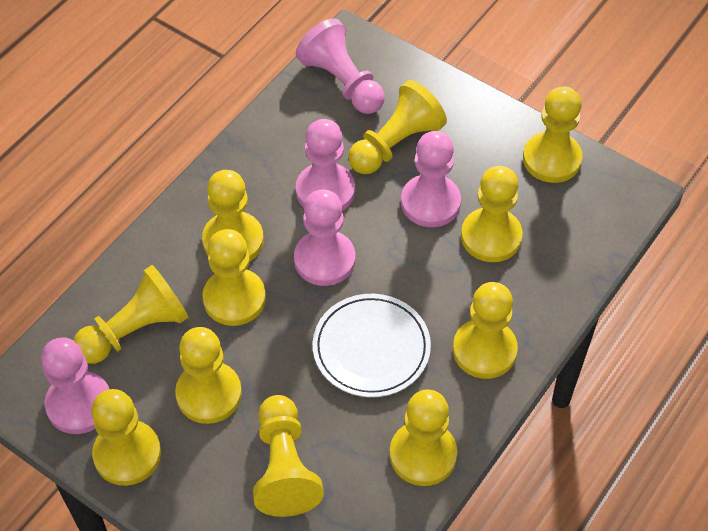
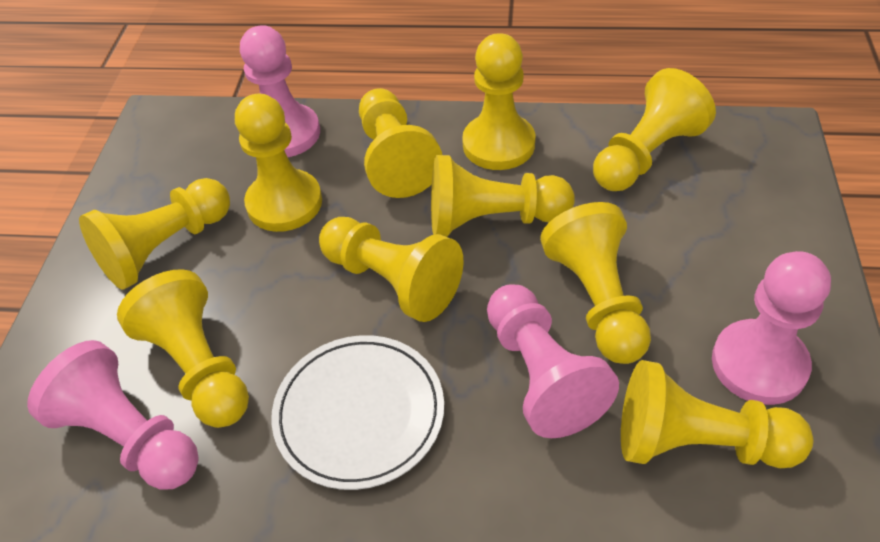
pink pawn: [41,337,109,434] [294,189,355,286] [296,18,385,114] [296,119,355,211] [401,131,461,227] = 5 -> [27,340,199,490] [240,25,320,157] [487,284,619,438] [712,251,831,405] = 4
yellow pawn: [73,265,189,364] [91,389,161,486] [175,327,242,424] [202,170,264,262] [203,229,266,326] [253,395,324,517] [348,80,447,174] [390,389,457,486] [453,282,518,379] [461,166,523,262] [523,86,583,183] = 11 -> [79,178,230,289] [117,269,249,428] [235,94,322,232] [319,217,463,322] [359,88,442,198] [431,155,575,237] [462,33,536,170] [540,202,651,364] [593,68,716,191] [621,360,813,468] = 10

